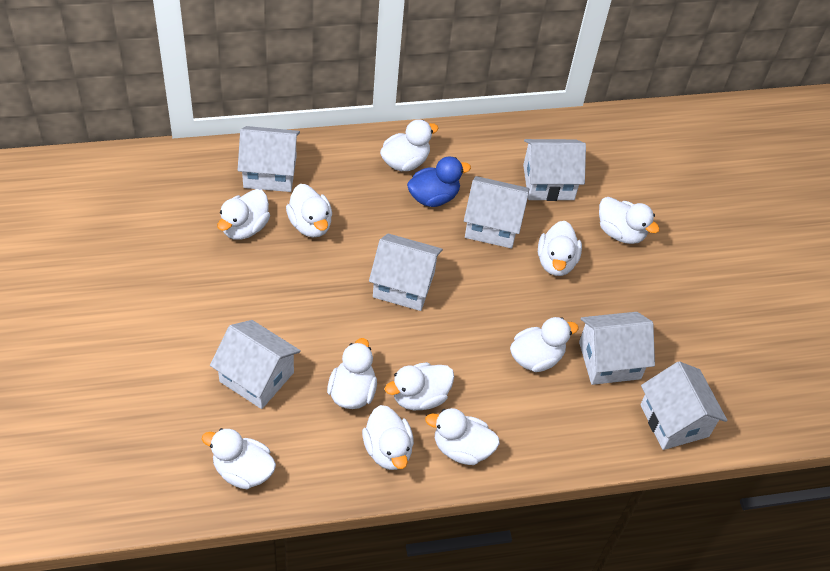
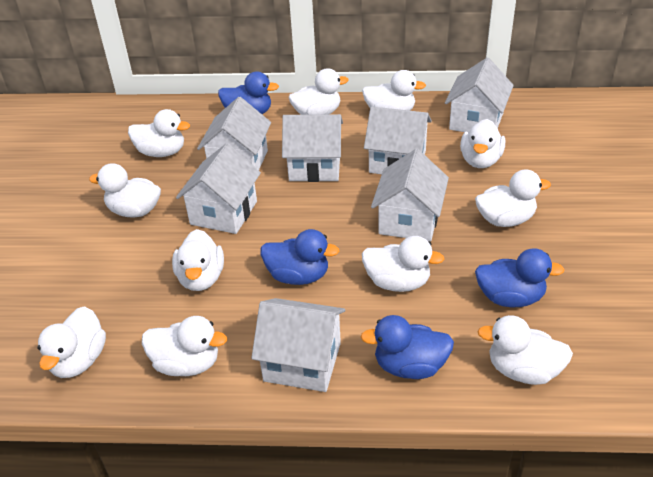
blue duck: [407,156,471,207] = 1 -> [218,71,279,114] [261,229,340,285] [361,315,454,379] [475,248,565,307] = 4

